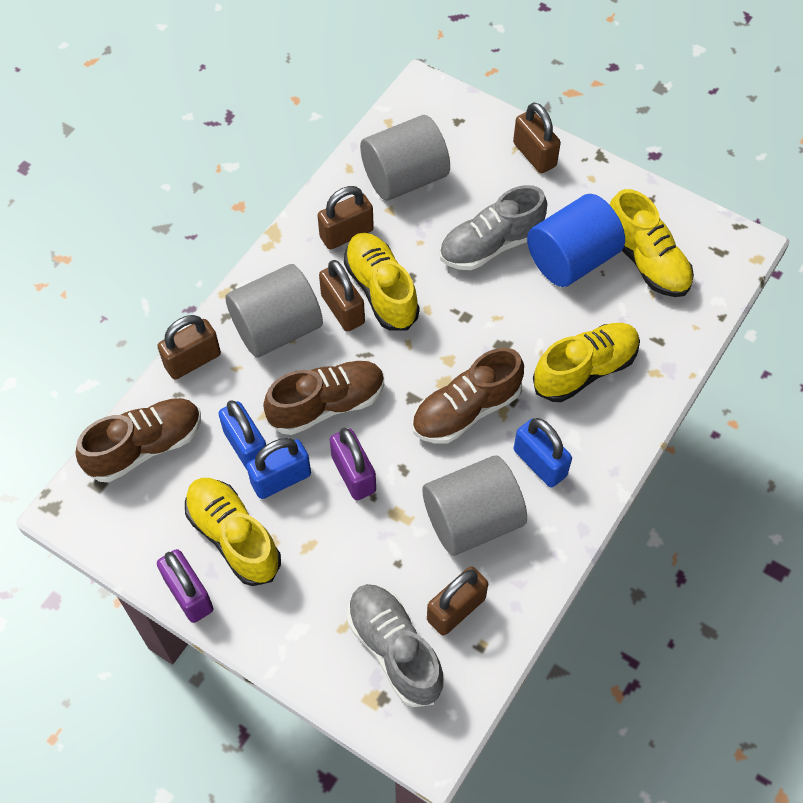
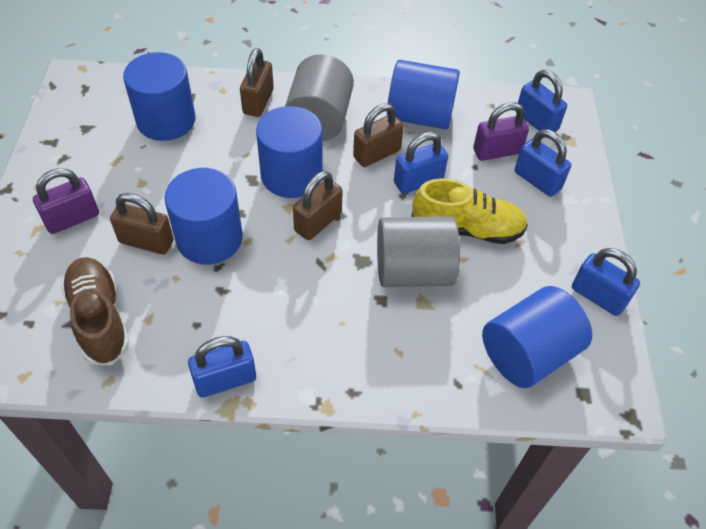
blue cylinder: [527,194,625,287] = 1 -> [123,52,195,141] [164,168,243,264] [256,106,323,198] [387,60,460,129] [482,286,592,388] = 5
blue padlock: [218,400,266,469] [247,438,311,499] [514,418,572,488] = 3 -> [188,336,256,398] [394,132,448,194] [515,129,571,197] [518,70,567,132] [572,248,640,316] = 5
brown padlock: [157,315,221,379] [317,186,374,250] [319,260,365,332] [427,566,488,636] [513,102,561,173] = 5 -> [110,193,174,254] [240,48,274,117] [293,171,343,240] [353,103,404,167] = 4
brown shoe: [75,398,201,482] [263,361,384,435] [412,348,524,444] = 3 -> [61,257,130,365] = 1
grey cylinder: [225,264,323,358] [360,115,450,201] [422,456,527,555] = 3 -> [285,54,354,141] [377,216,460,287] = 2
grey shoe: [347,584,444,707] [439,185,547,270] = 2 -> none = 0
yellow shoe: [185,478,281,586] [344,233,419,331] [533,323,640,402] [610,189,694,297] = 4 -> [412,179,528,244] = 1

